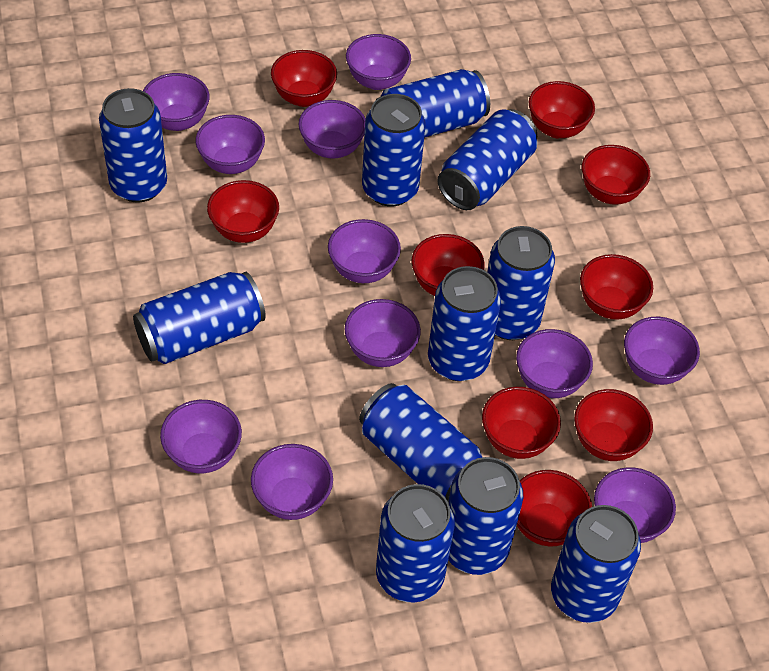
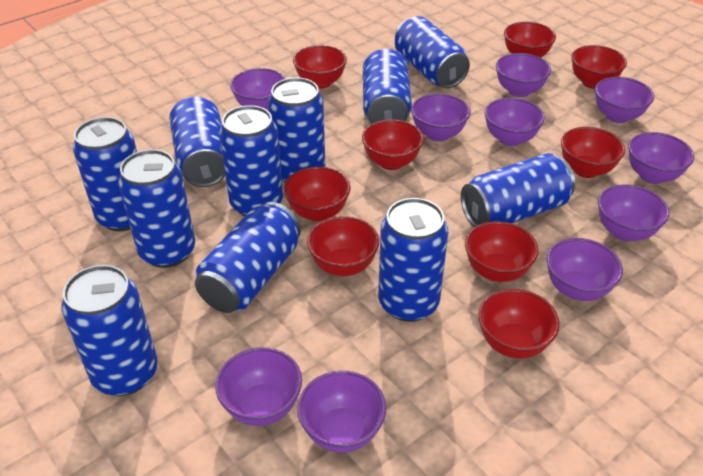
purple bowl: [143,73,210,131] [160,400,242,473] [196,115,265,174] [251,444,333,520] [298,100,365,159] [328,219,401,283] [344,299,421,367] [346,34,411,90] [516,329,593,398] [594,467,676,543] [624,317,700,385] = 11 -> [215,347,302,426] [230,68,286,111] [297,370,386,453] [411,93,470,142] [485,98,545,146] [496,53,551,97] [547,238,623,301] [595,77,654,123] [598,184,669,241] [628,132,694,184] = 10

